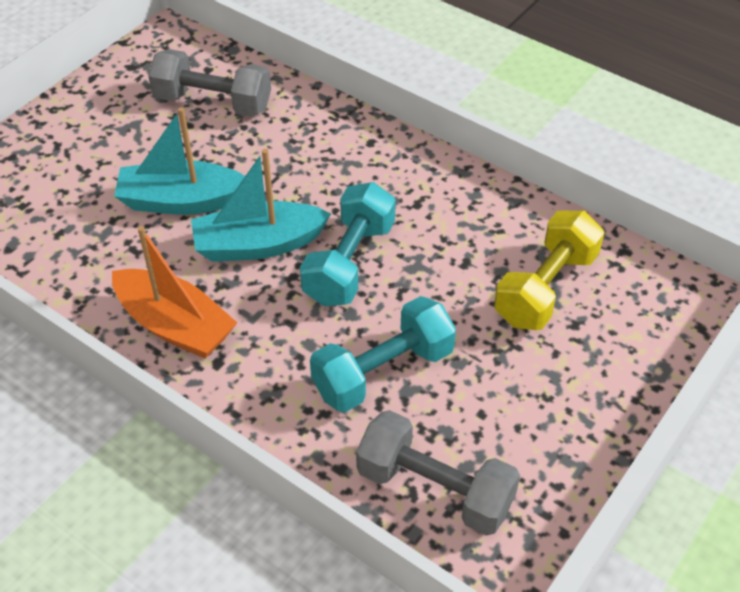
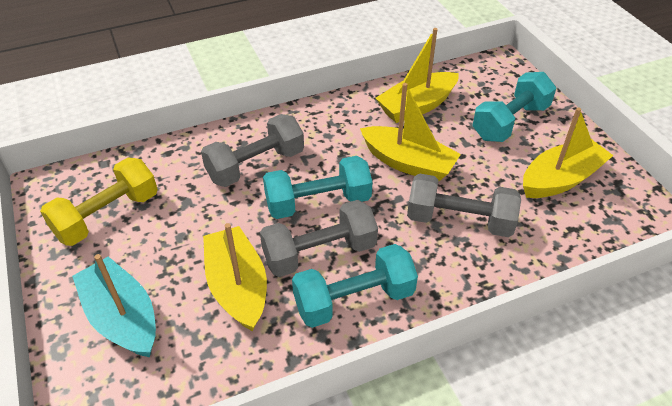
grey dumbbell: [148,49,271,117] [356,410,520,536] = 2 -> [201,114,304,187] [260,200,378,277] [407,173,521,237] = 3
orange boat: [112,226,237,359] = 1 -> none = 0
turquoise boat: [114,107,245,215] [191,149,331,262] = 2 -> [72,254,156,357] = 1
turquoise dumbbell: [300,182,395,306] [310,296,456,412] = 2 -> [263,156,373,219] [292,244,418,328] [473,72,556,142] = 3
yellow boat: none = 0 -> [203,223,267,332] [360,83,461,182] [376,28,459,123] [523,107,614,198] = 4

